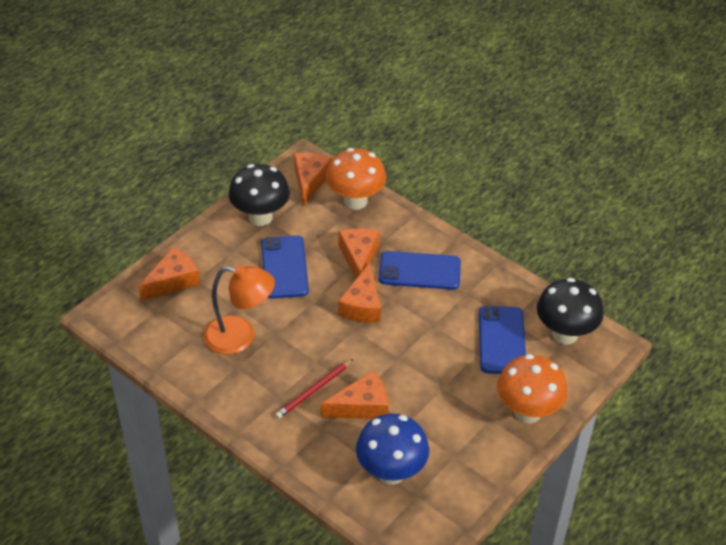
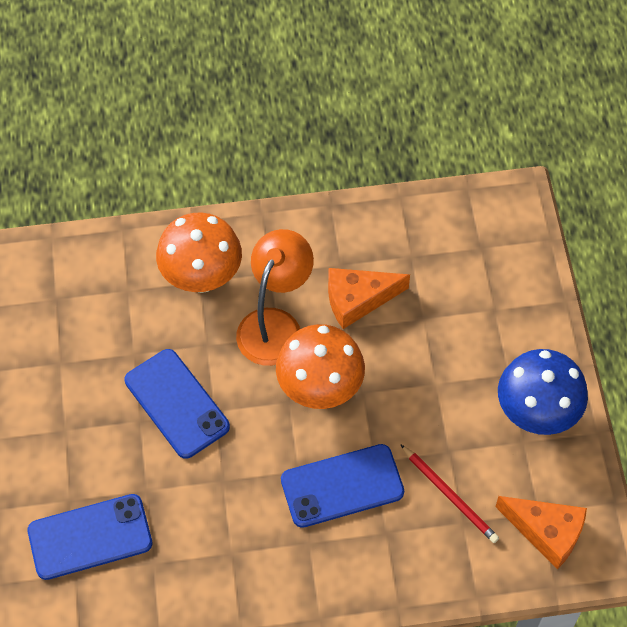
black mushroom: [228,164,290,226] [537,278,604,345] = 2 -> none = 0
orange cheese: [139,247,200,301] [294,153,332,206] [321,371,389,419] [338,228,380,279] [338,263,381,322] = 5 -> [328,268,410,329] [496,496,587,569] = 2

